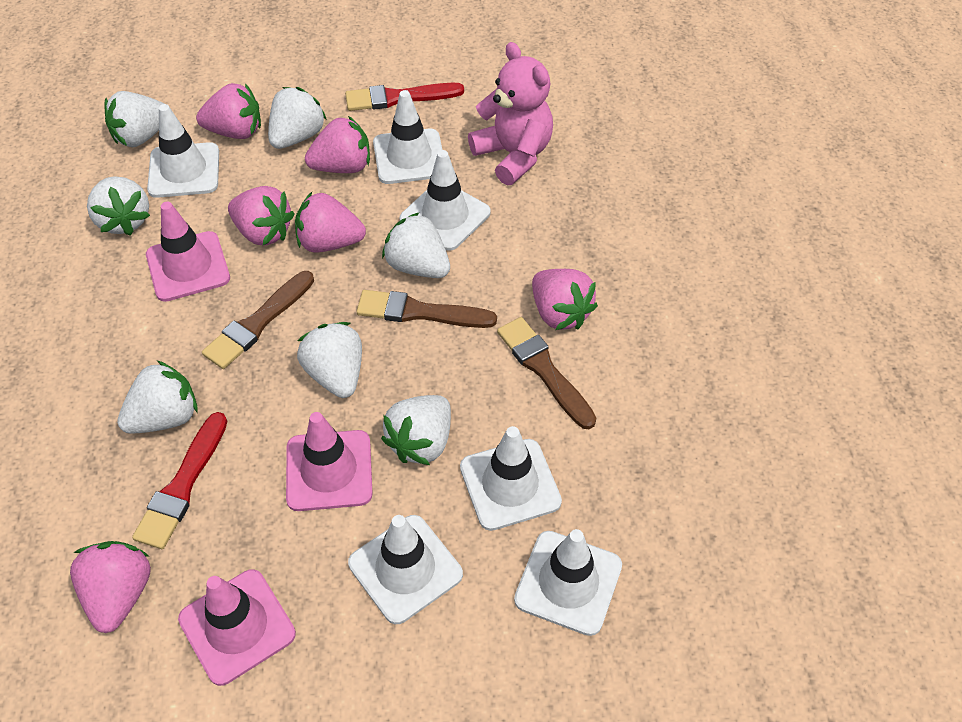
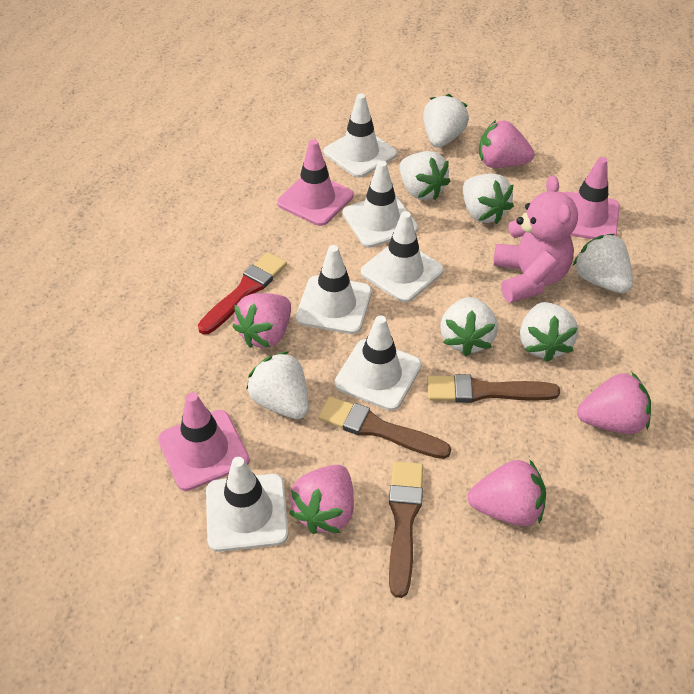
pink strawberry: [70,541,151,633] [196,83,261,139] [228,186,294,246] [295,192,366,252] [305,116,370,173] [532,269,598,330] = 6 -> [233,293,291,348] [289,465,354,534] [468,459,546,526] [479,120,534,168] [577,372,651,434] = 5
red brush: [132,412,227,549] [345,83,464,111] = 2 -> [198,252,287,335] = 1

